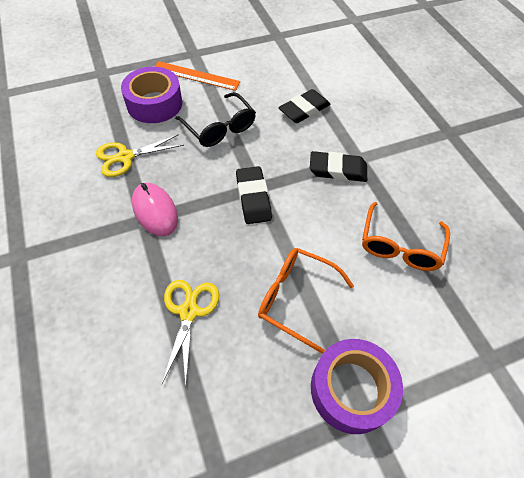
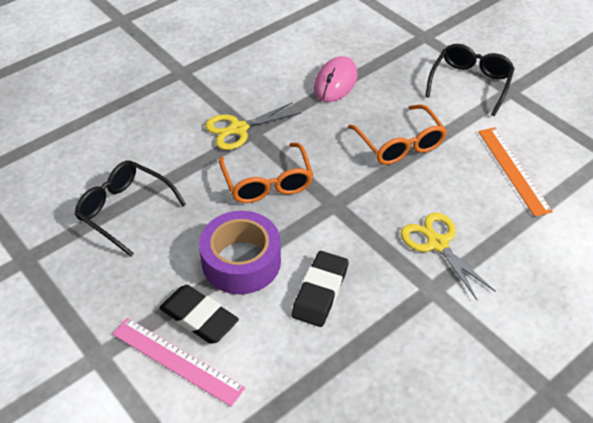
black eraser: [236,166,272,224] [278,89,330,123] [310,151,367,182] = 3 -> [159,285,239,344] [292,251,349,327] = 2
black glasses: [175,92,256,147] = 1 -> [75,160,186,257] [425,44,515,116] = 2
pink ruler: none = 0 -> [112,318,245,407] = 1
purple tape: [121,67,182,123] [311,339,403,434] = 2 -> [199,211,281,294] = 1

